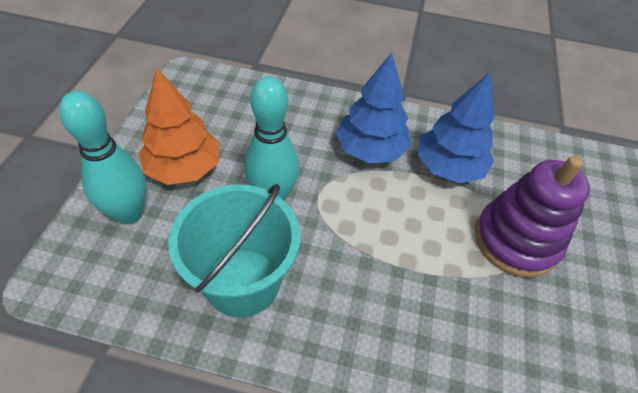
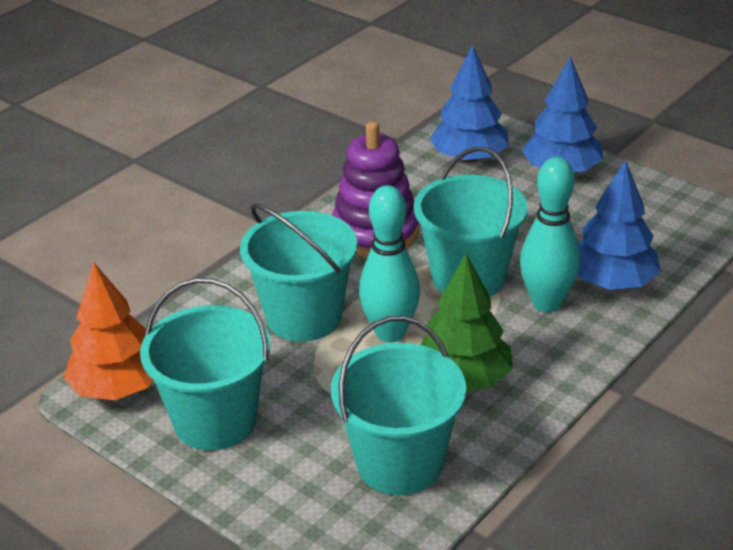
blue tree: [336,52,411,163] [417,72,495,183] = 2 -> [430,45,509,163] [522,56,603,172] [578,160,661,290] = 3
green tree: none = 0 -> [420,254,513,391] = 1
turquoise bucket: [168,184,300,317] = 1 -> [140,278,270,450] [240,203,358,342] [331,316,466,495] [414,147,528,296] = 4

